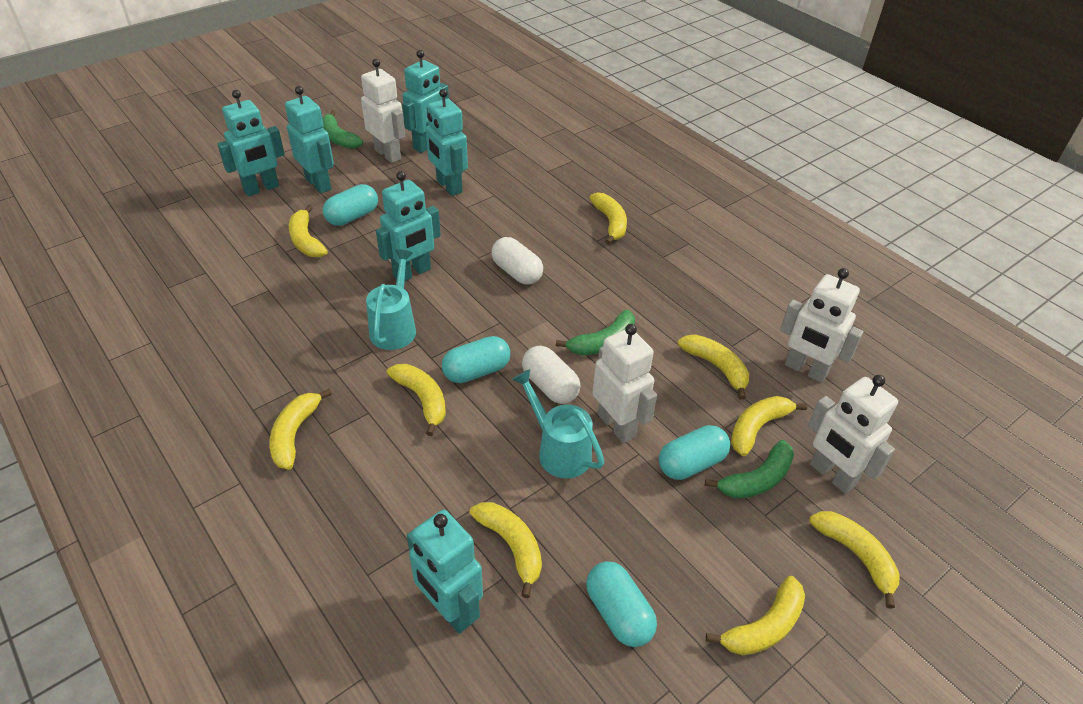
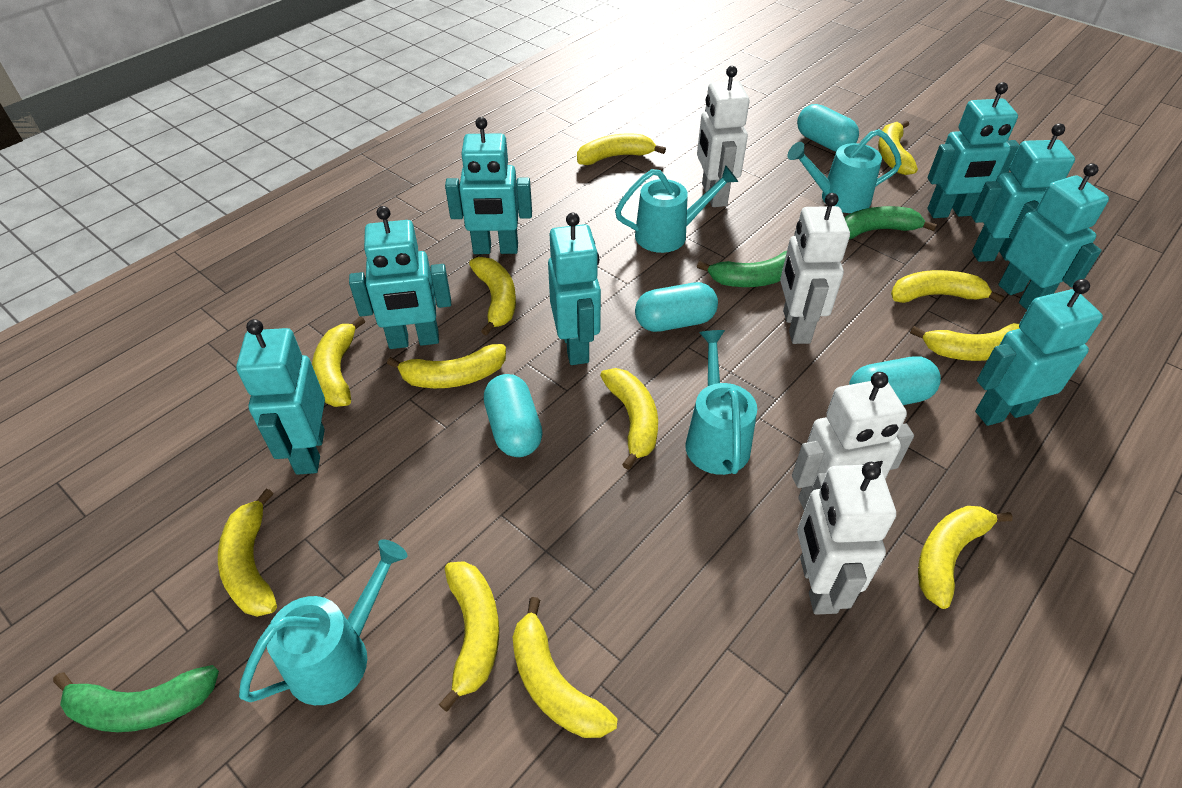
turquoise robot: [217,90,285,197] [285,86,334,194] [376,171,441,281] [402,50,449,153] [407,510,483,634] [426,89,468,196] = 6 -> [236,319,325,475] [349,206,451,349] [445,117,532,254] [548,213,601,365] [927,82,1019,218] [971,123,1075,262] [975,279,1103,426] [998,163,1109,310] = 8
turquoise watering can: [366,249,416,350] [512,369,604,479] = 2 -> [239,539,408,705] [615,165,738,253] [685,330,757,475] [788,129,902,213] = 4
white capsule: [491,237,543,285] [522,346,581,404] = 2 -> none = 0
yellow banana: [270,389,332,469] [289,205,328,257] [387,364,446,436] [469,502,542,598] [590,192,627,245] [678,334,749,400] [706,576,805,655] [731,396,807,456] [809,511,900,609] = 9 -> [218,488,277,617] [312,316,365,407] [387,344,506,388] [439,561,499,712] [469,257,516,336] [513,597,618,738] [577,133,666,165] [600,368,658,470] [878,120,918,175] [891,270,1004,303] [910,323,1020,361] [918,506,1013,609] = 12

